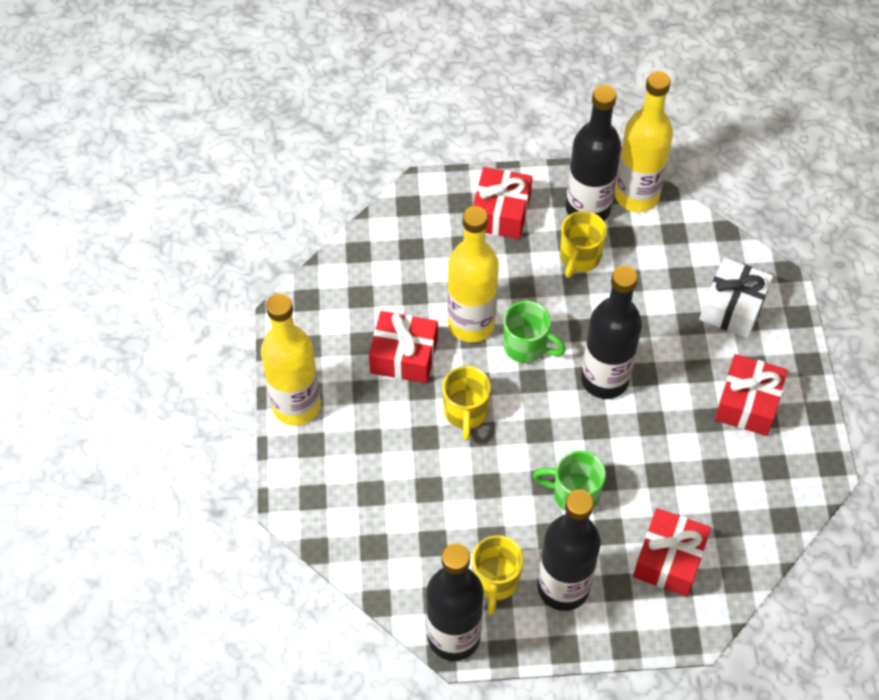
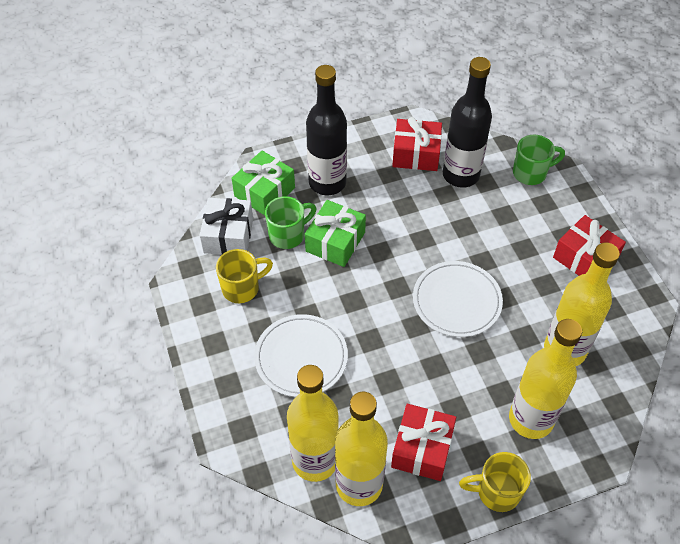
black bottle: [426,543,484,661] [538,490,601,611] [566,85,621,221] [581,266,642,399] = 4 -> [306,65,347,195] [443,57,492,188] = 2
green gift: none = 0 -> [232,150,295,215] [305,200,366,267] = 2
red gift: [369,311,438,383] [473,167,532,239] [633,508,711,597] [715,354,787,436] = 4 -> [391,404,456,481] [392,117,442,171] [553,215,626,276] = 3
white plate: none = 0 -> [254,314,348,397] [413,261,503,337] = 2
yellow bottle: [261,294,321,426] [447,206,499,342] [615,71,673,212] = 3 -> [287,365,339,482] [335,392,388,506] [509,319,582,439] [544,242,620,366] = 4
yellow mug: [442,366,491,441] [472,535,524,615] [560,211,607,278] = 3 -> [216,249,273,303] [459,452,531,512] = 2

